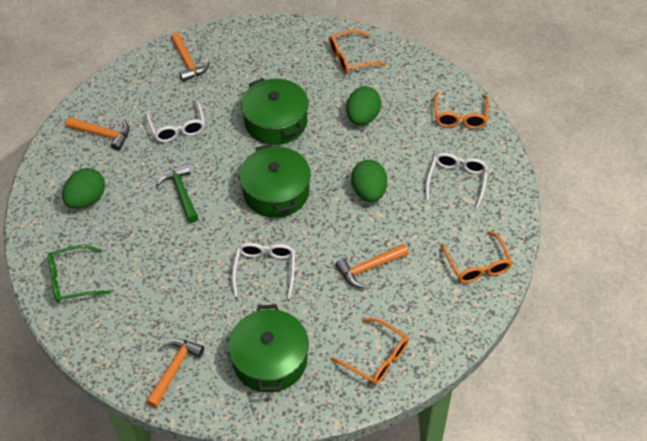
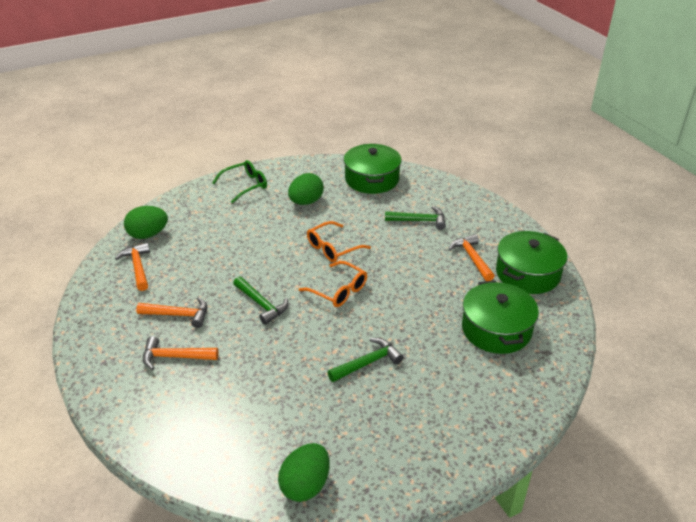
green hammer: [156,164,198,223] = 1 -> [233,276,288,325] [327,338,403,382] [385,206,446,230] = 3
orange glasses: [329,30,386,74] [331,318,408,385] [434,92,489,129] [440,231,513,283] = 4 -> [299,261,367,307] [307,221,371,262] = 2
white glasses: [146,99,205,142] [232,243,295,299] [426,153,488,210] = 3 -> none = 0

